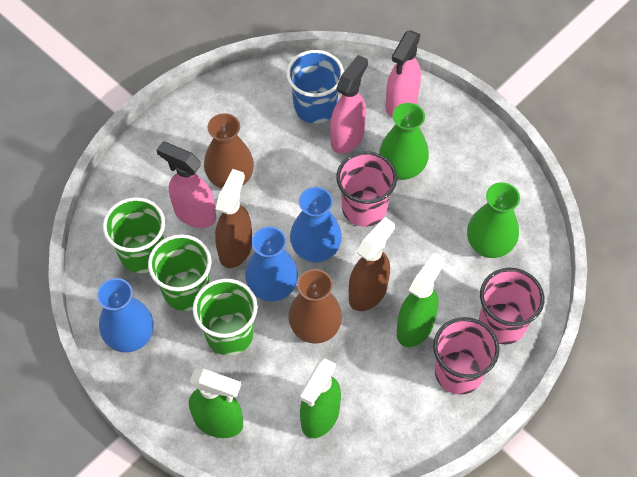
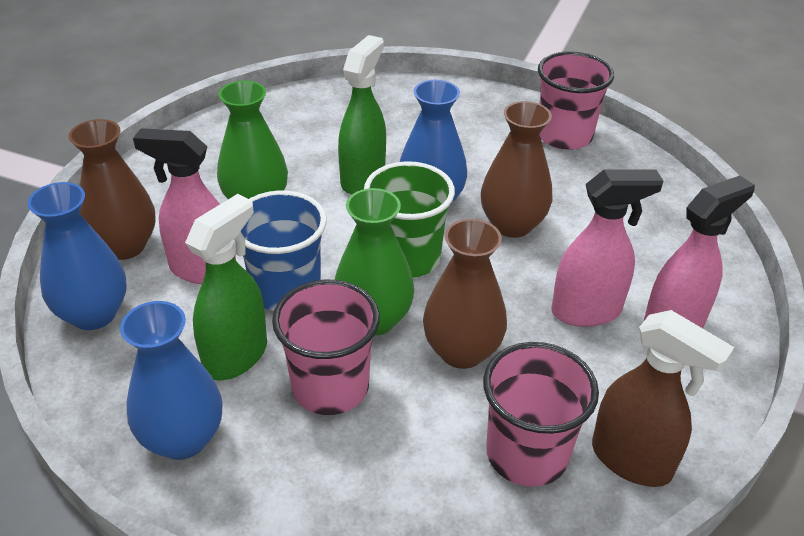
brown spray bottle: [215,169,252,268] [349,217,395,311] = 2 -> [592,310,734,487] = 1
brown vase: [204,113,254,189] [288,269,342,343] = 2 -> [68,119,156,260] [423,219,507,369] [481,101,552,238] = 3
green cup: [103,197,165,273] [148,234,212,311] [193,279,258,355] = 3 -> [364,161,455,278] = 1
green spray bottle: [189,369,243,438] [300,358,341,438] [397,252,445,347] = 3 -> [185,194,267,381] [338,35,386,195] = 2

